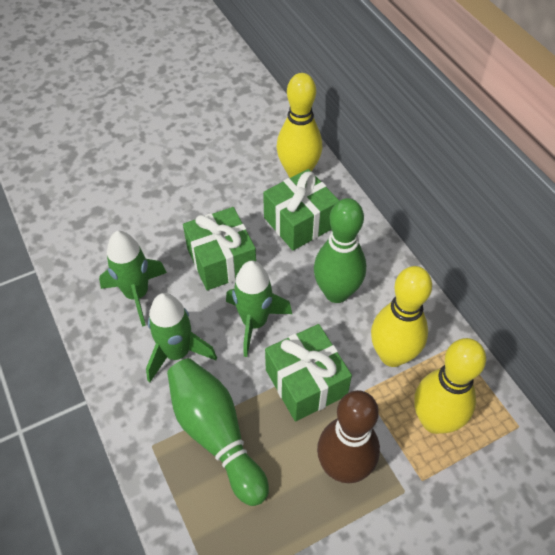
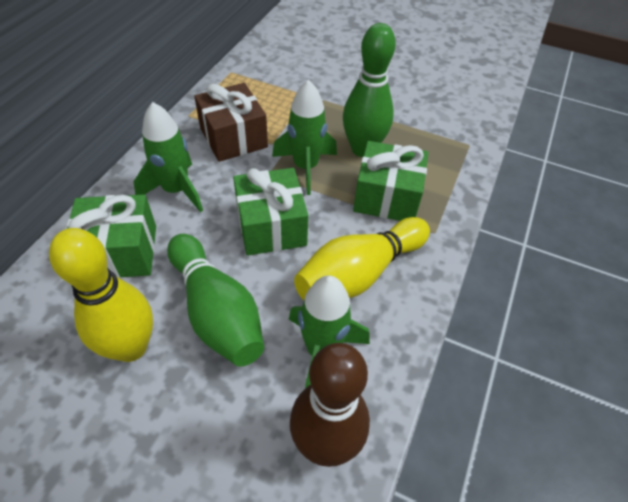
brown gift: none = 0 -> [194,83,268,162] = 1
yellow bowling pin: [277,73,322,178] [371,266,432,367] [414,338,486,434] = 3 -> [49,228,153,362] [294,217,430,300] = 2

